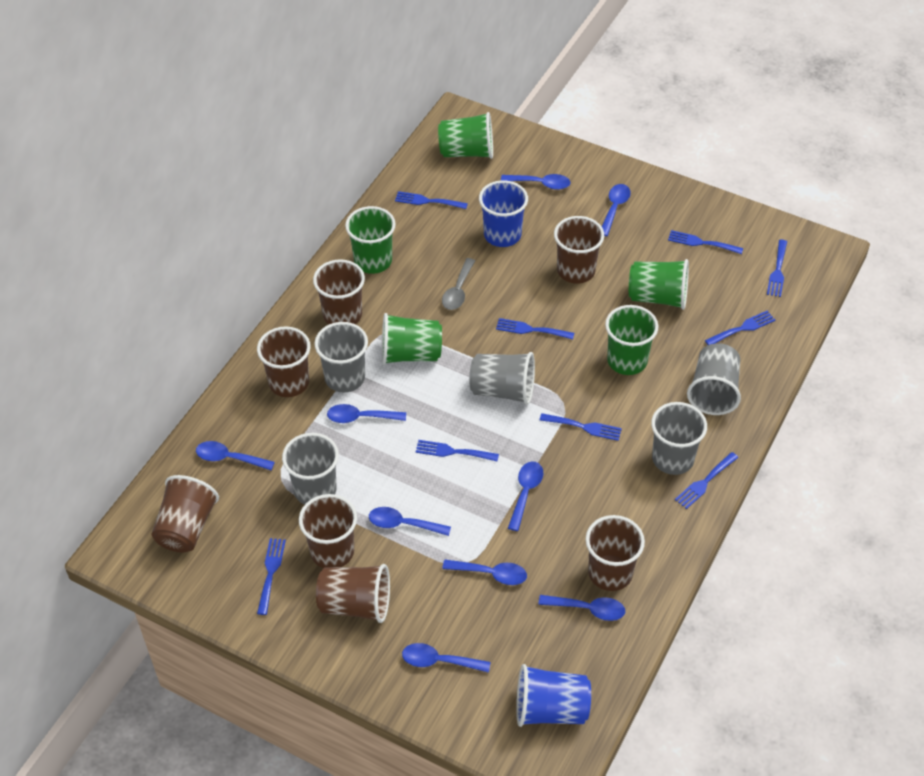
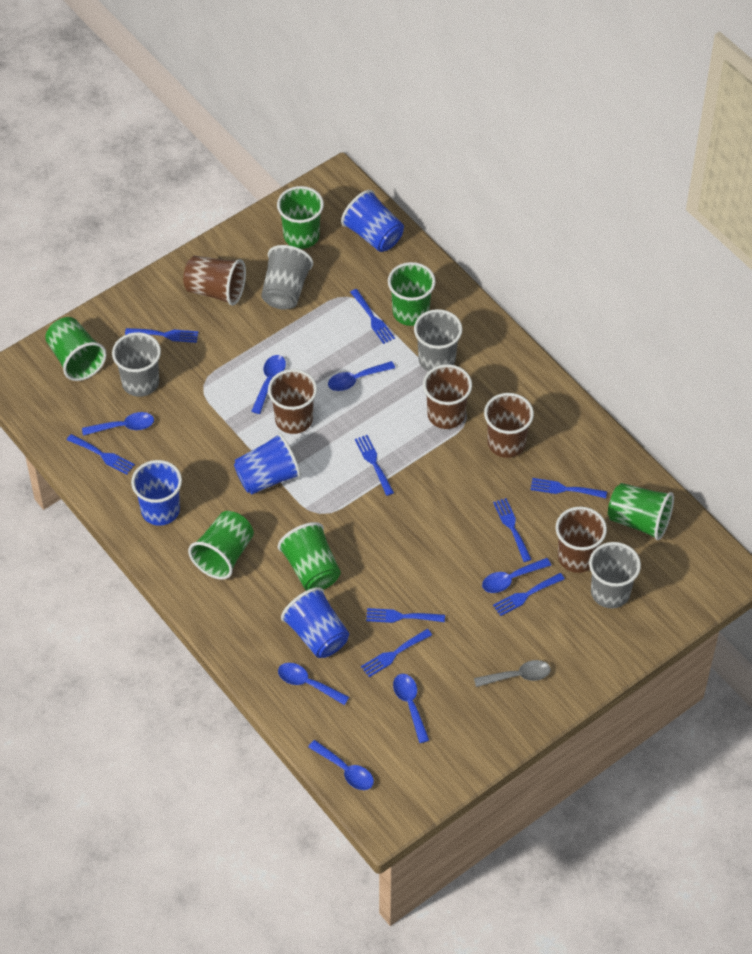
blue cup: [479,180,528,247] [516,664,591,727] = 2 -> [131,460,182,526] [234,433,301,494] [281,587,349,658] [341,190,404,252] = 4
blue spoon: [196,441,275,470] [327,404,406,423] [369,507,451,536] [402,643,491,673] [442,560,527,585] [501,174,570,190] [508,461,543,531] [538,595,625,621] [602,184,631,236] = 9 -> [82,412,154,436] [251,355,286,414] [278,663,349,705] [308,740,374,790] [328,361,395,391] [393,674,429,743] [482,558,551,593] = 7
brown cup: [152,475,219,552] [257,327,311,397] [299,494,357,568] [313,259,365,324] [316,564,390,623] [554,216,604,284] [585,515,645,591] = 7 -> [183,255,246,306] [268,369,317,434] [423,364,472,429] [484,393,534,458] [555,507,607,573] = 5
green cup: [345,206,396,274] [382,313,442,365] [438,112,493,159] [605,305,659,375] [629,259,689,310] = 5 -> [45,317,107,381] [188,511,254,580] [277,186,324,249] [278,522,341,591] [388,262,436,326] [608,483,674,540] = 6
grey cup: [282,433,339,505] [314,322,368,392] [469,352,535,405] [651,402,707,475] [687,343,741,415] = 5 -> [112,332,161,397] [261,245,313,310] [414,309,462,372] [589,542,641,608] = 4

